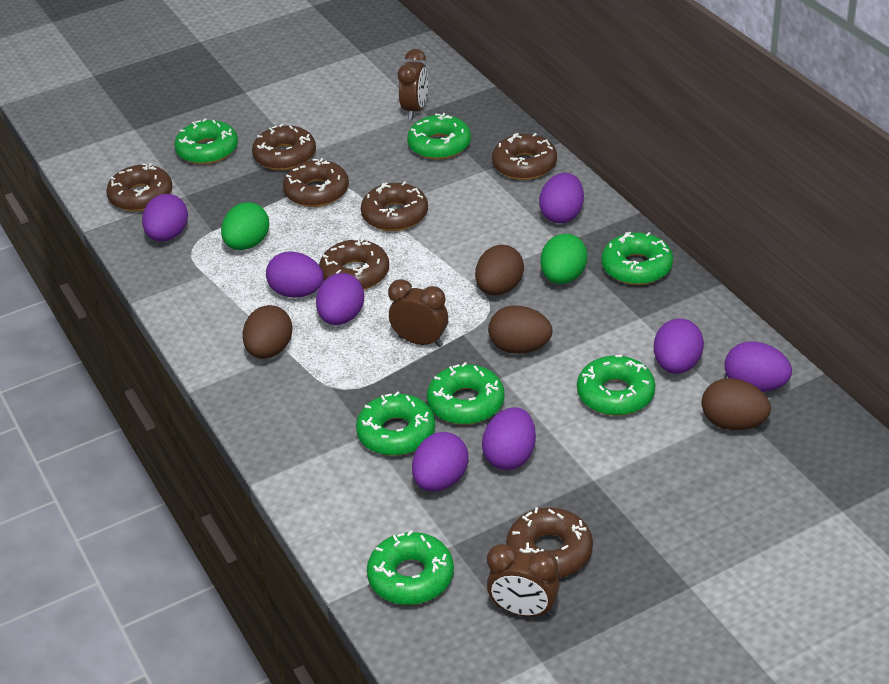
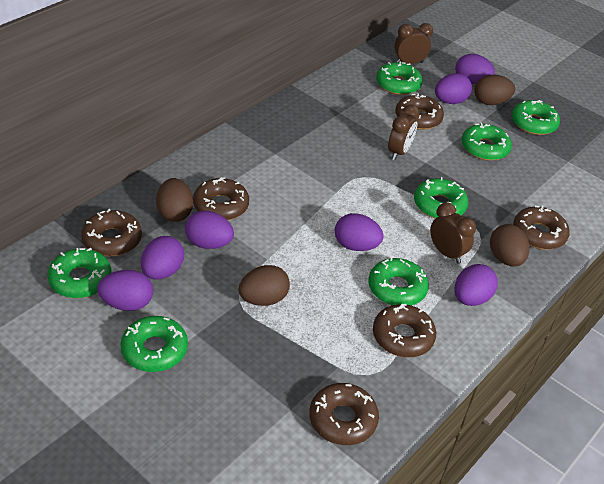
brown donut: [106,163,173,211] [252,124,316,170] [283,158,349,207] [319,238,389,290] [361,181,428,231] [492,133,557,180] [506,507,593,578] = 7 -> [81,209,142,256] [193,177,249,220] [309,383,379,445] [373,303,436,357] [395,93,444,130] [513,205,569,250] = 6
green egg: [221,202,269,250] [540,234,587,284] = 2 -> none = 0
purple egg: [142,194,188,241] [266,251,324,298] [316,273,364,325] [412,432,468,491] [482,407,536,470] [539,173,584,223] [654,318,704,374] [724,341,792,392] = 8 -> [97,270,153,311] [141,236,184,280] [185,211,234,249] [335,213,384,251] [435,73,472,104] [455,54,495,84] [455,264,498,306] = 7

